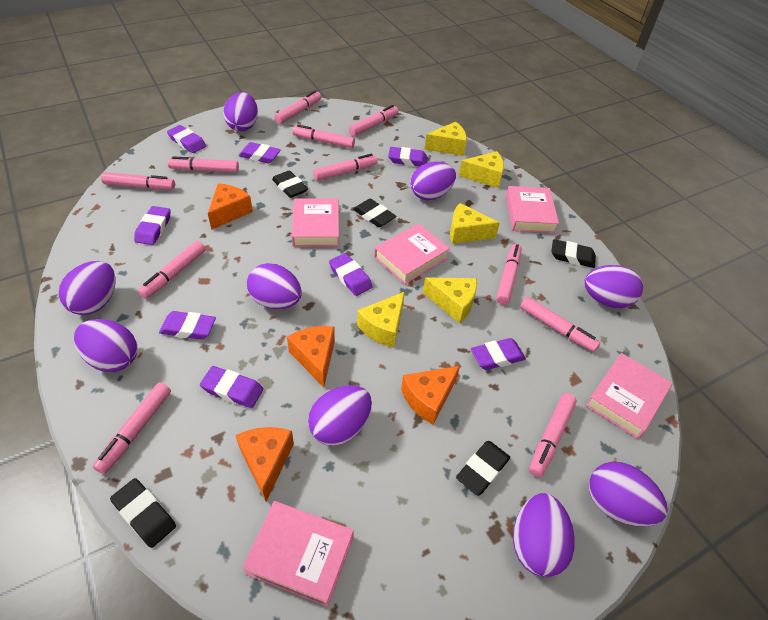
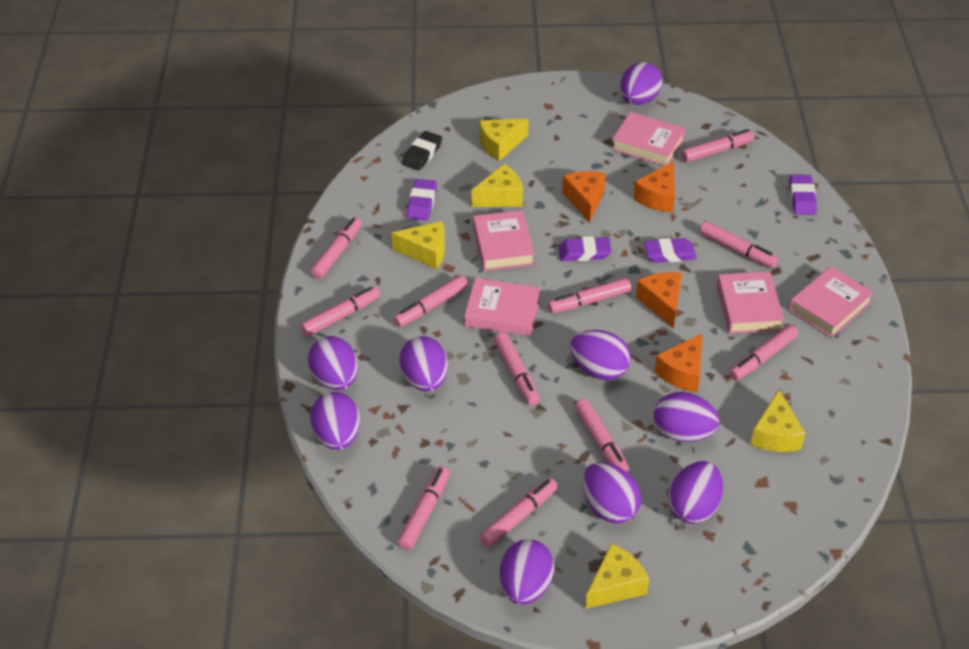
black eraser: [110,478,176,548] [272,170,308,198] [353,199,396,227] [456,441,510,496] [552,239,596,268] = 5 -> [402,131,442,171] = 1
purple eraser: [134,206,171,245] [159,311,216,340] [167,125,206,153] [200,366,263,408] [238,142,281,163] [329,253,373,296] [388,147,428,166] [471,338,526,370] = 8 -> [407,179,437,221] [558,236,611,261] [644,238,697,263] [789,175,817,215] = 4

